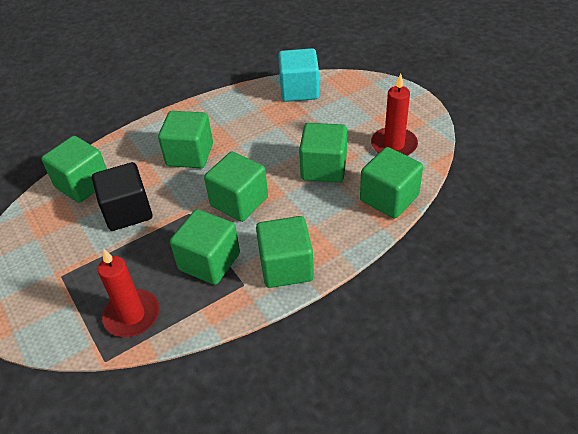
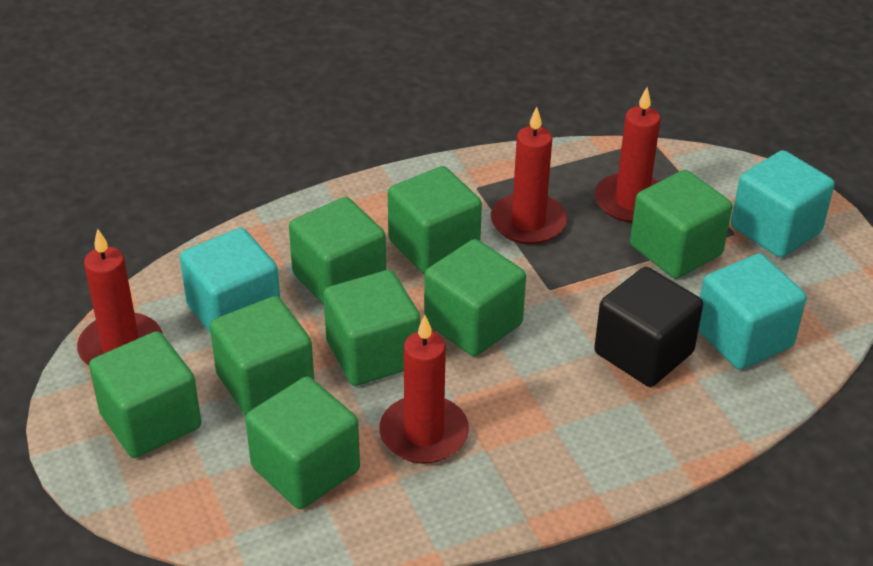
green cube: [41,136,107,203] [158,111,213,168] [170,209,240,285] [204,152,268,222] [256,216,314,288] [299,123,347,183] [360,147,423,219] = 7 -> [89,331,201,458] [210,296,314,416] [245,377,360,509] [289,197,386,305] [323,270,420,386] [388,166,482,274] [424,239,526,356] [630,170,732,279] = 8
red candle: [98,248,160,337] [371,74,418,156] = 2 -> [77,229,163,366] [379,315,469,463] [491,107,567,244] [595,87,661,223] = 4
turquoise cube: [278,48,319,102] = 1 -> [180,228,280,334] [698,254,806,370] [731,150,834,258] = 3

